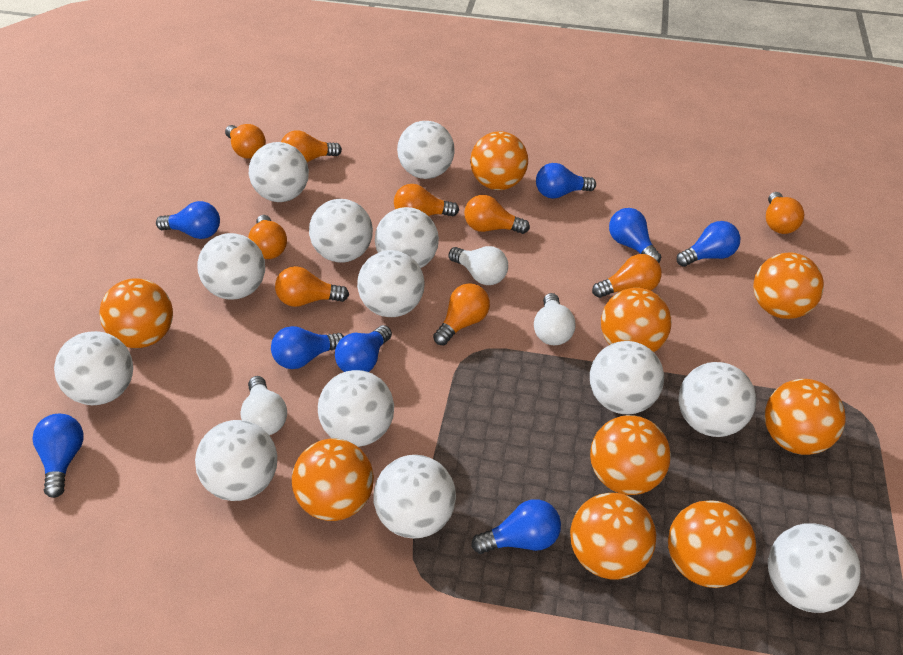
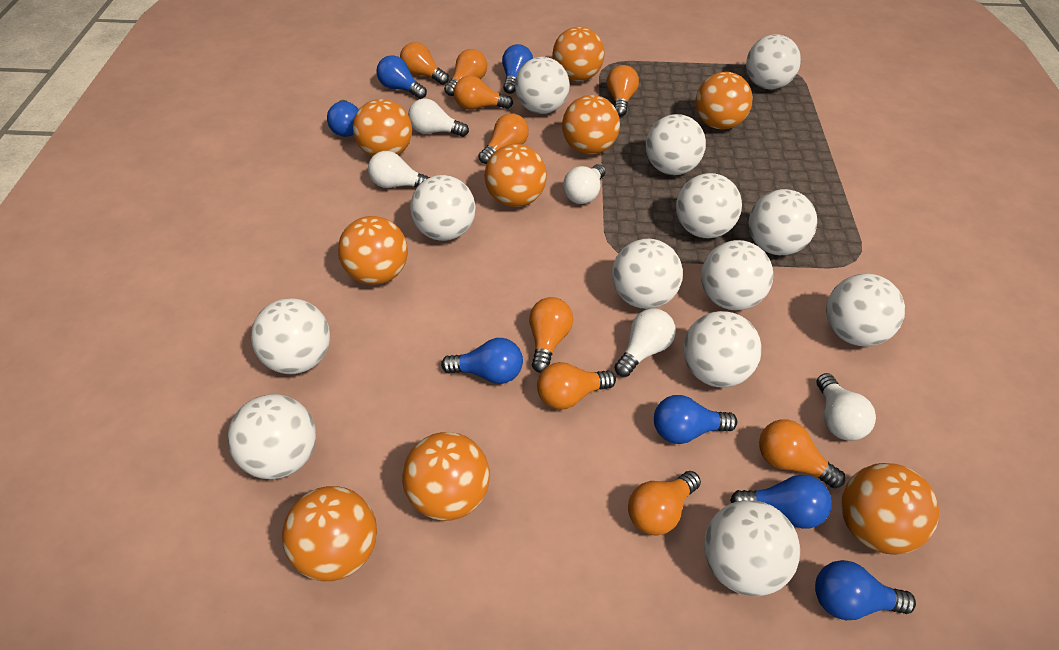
blue light bulb: [32,414,84,498] [156,201,220,239] [271,326,344,369] [335,325,392,372] [471,499,561,554] [536,163,596,199] [609,208,661,263] [676,221,740,267] = 8 -> [327,100,359,137] [376,55,427,99] [441,338,523,384] [502,44,533,94] [654,395,737,444] [730,475,832,529] [815,560,916,620] = 7
white light bulb: [240,376,287,435] [449,246,508,285] [534,293,576,345] = 3 -> [368,151,430,188] [408,99,469,137] [563,164,605,204] [614,308,676,377] [817,373,876,441] = 5

